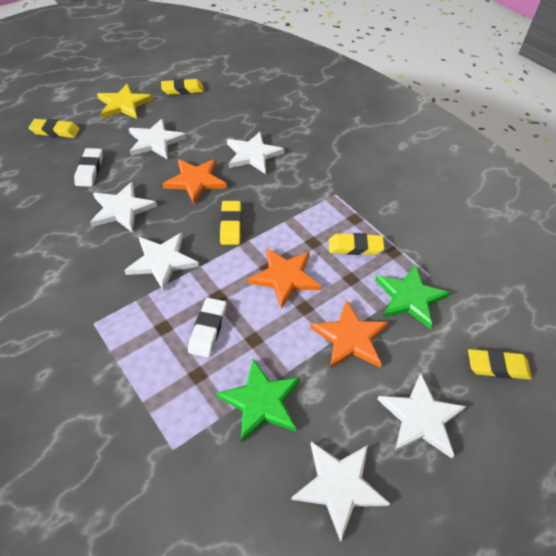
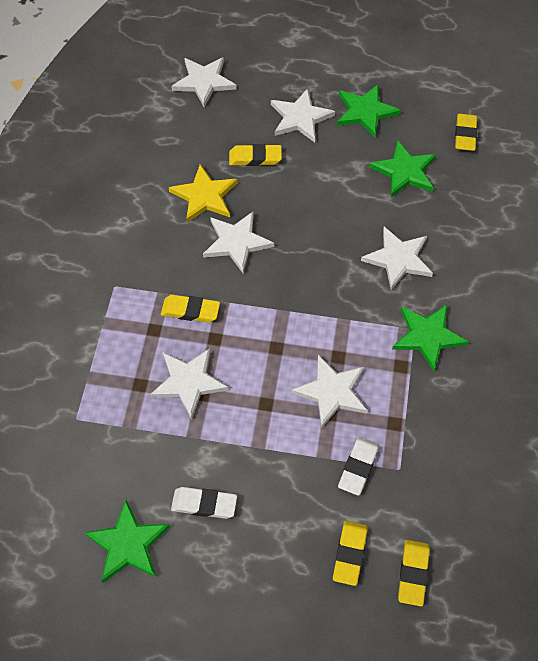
green star: [216,359,300,442] [375,264,450,329] = 2 -> [85,500,170,582] [337,84,401,138] [369,140,436,197] [392,305,469,372] = 4
orange star: [163,159,227,204] [247,248,321,309] [310,300,389,369] = 3 -> none = 0

